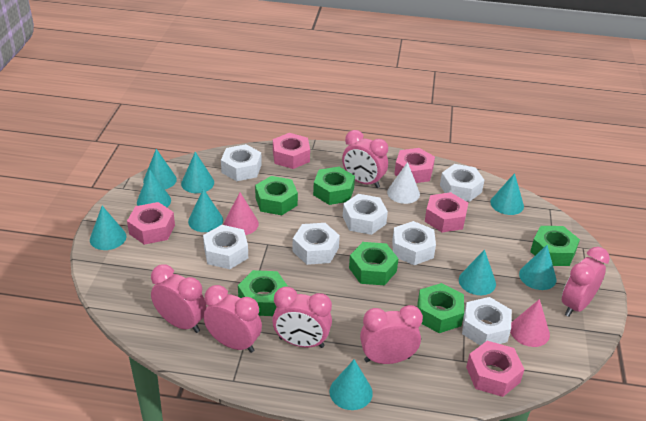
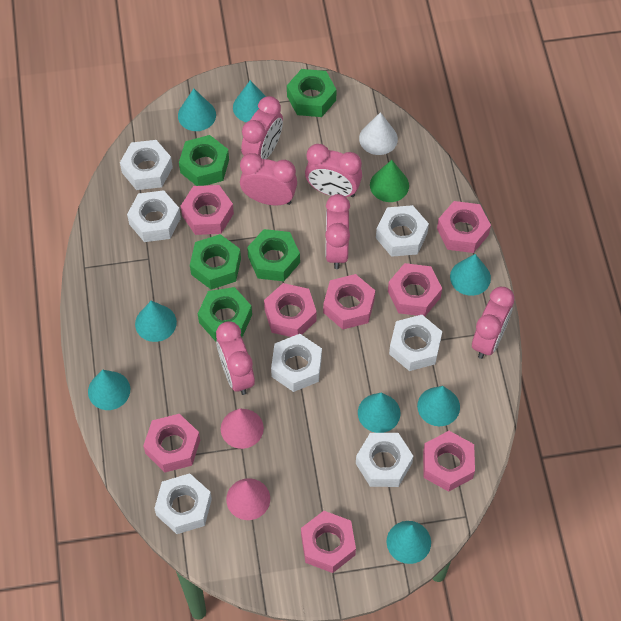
green cone: none = 0 -> [370,160,409,202] = 1
green nut: [238,270,288,316] [255,176,298,215] [313,167,355,205] [349,242,399,285] [417,283,464,333] [530,226,580,266] = 6 -> [179,135,229,186] [190,234,241,290] [198,287,252,342] [247,229,300,281] [287,69,337,117] = 5
pink nut: [127,202,175,245] [273,133,310,169] [394,148,435,183] [425,192,468,232] [466,341,525,397] = 5 -> [143,414,200,473] [181,185,234,235] [264,283,317,337] [301,511,356,573] [323,274,375,330] [388,263,442,316] [423,431,475,492] [437,201,491,253] = 8
turquoise cone: [90,206,127,250] [137,170,171,207] [143,149,177,189] [181,152,214,193] [188,189,223,232] [330,359,373,410] [459,250,496,295] [491,173,524,215] [519,245,557,290] = 9 -> [88,370,130,410] [135,301,177,342] [178,88,216,131] [233,80,266,123] [358,393,400,433] [387,521,431,564] [417,386,460,426] [450,254,491,296] = 8

